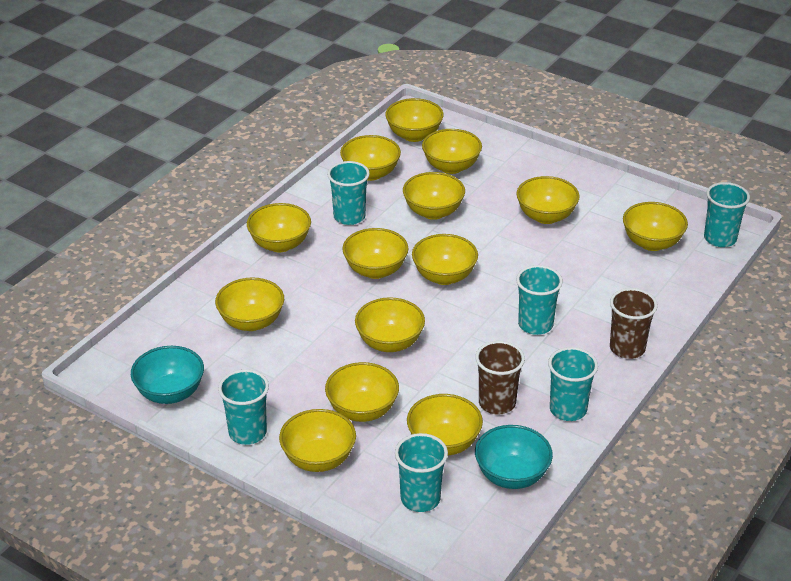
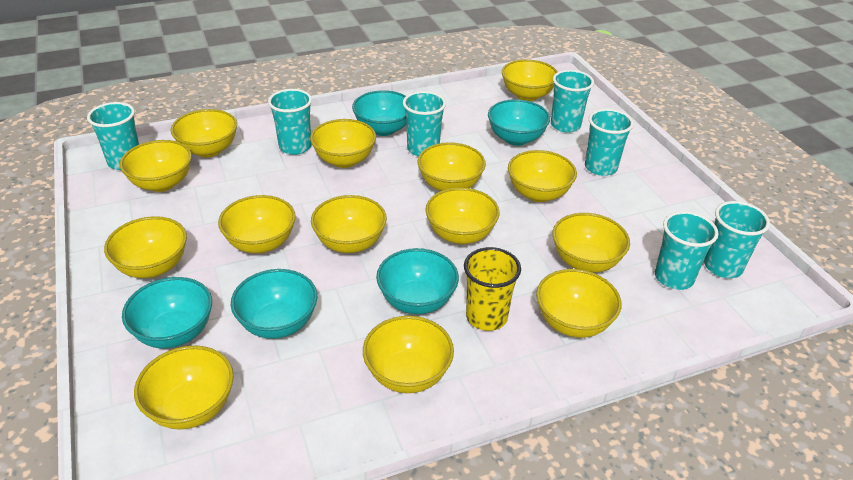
brown cup: [475,341,525,415] [610,288,658,359] = 2 -> none = 0
turquoise bowl: [131,346,204,404] [475,425,553,489] = 2 -> [122,277,212,348] [231,269,317,339] [352,90,406,136] [376,248,459,314] [488,99,550,146] = 5
turquoise cup: [218,369,269,445] [327,161,370,225] [395,433,448,512] [516,265,563,335] [548,347,598,421] [704,182,750,247] = 6 -> [87,102,139,170] [268,89,312,155] [403,91,446,156] [551,70,594,133] [585,109,634,176] [655,211,719,290] [704,201,770,278] = 7
yellow cup: none = 0 -> [464,247,521,331] = 1

